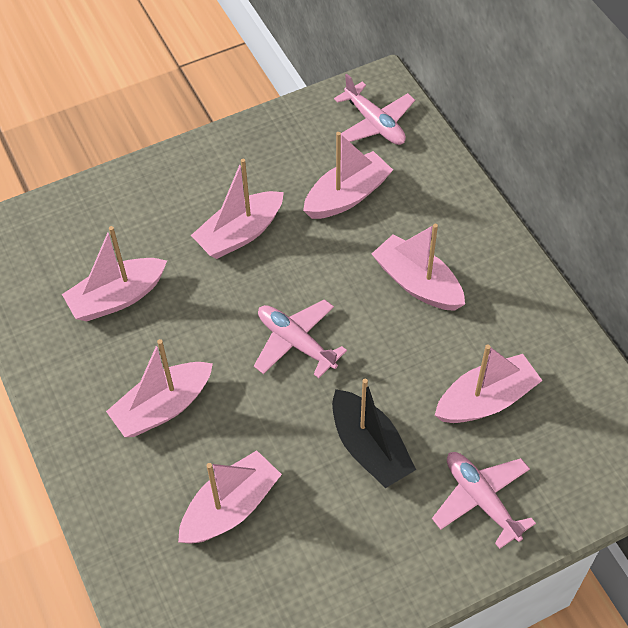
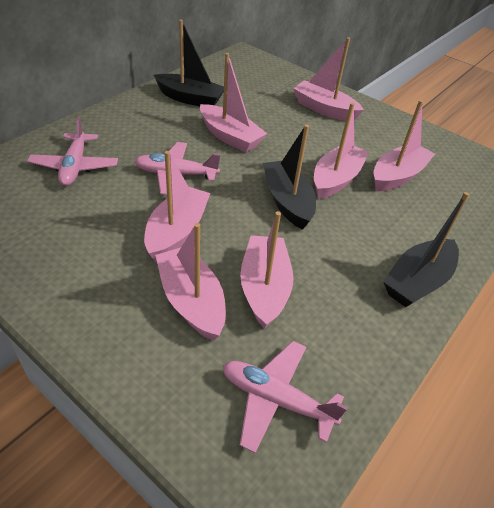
black boat: [332,379,416,488] = 1 -> [154,20,224,106] [263,124,316,230] [383,192,469,307] = 3

